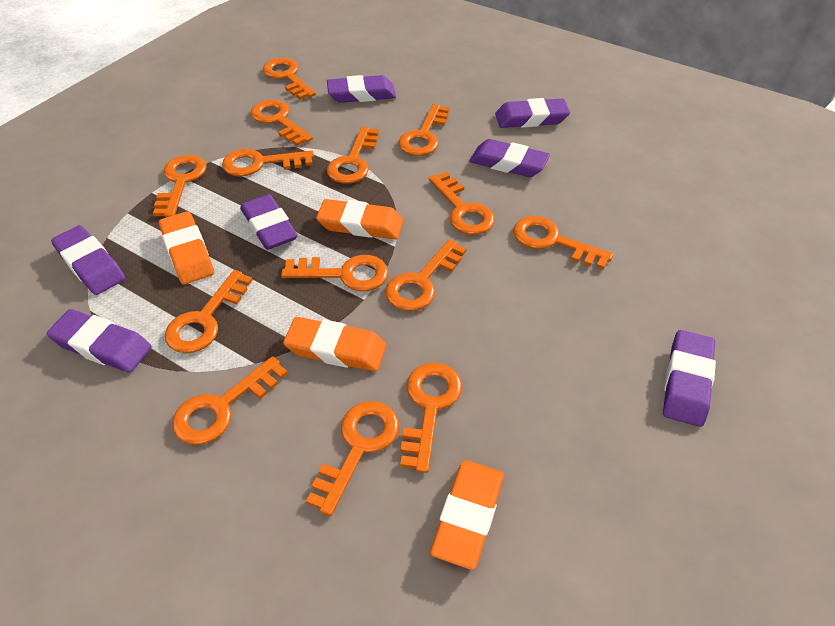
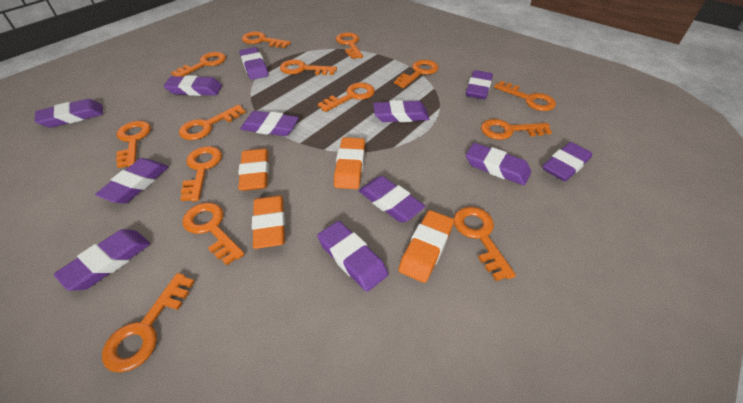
purple eraser: [47,309,152,373] [51,225,125,295] [240,194,298,250] [327,75,396,103] [470,139,550,177] [495,98,570,128] [663,330,716,427] = 7 -> [35,99,103,128] [54,229,150,291] [95,158,169,204] [164,75,222,96] [239,47,268,80] [240,111,299,136] [317,221,388,292] [359,176,425,222] [373,100,429,122] [466,70,493,100] [466,143,531,185] [542,142,592,181] = 12

